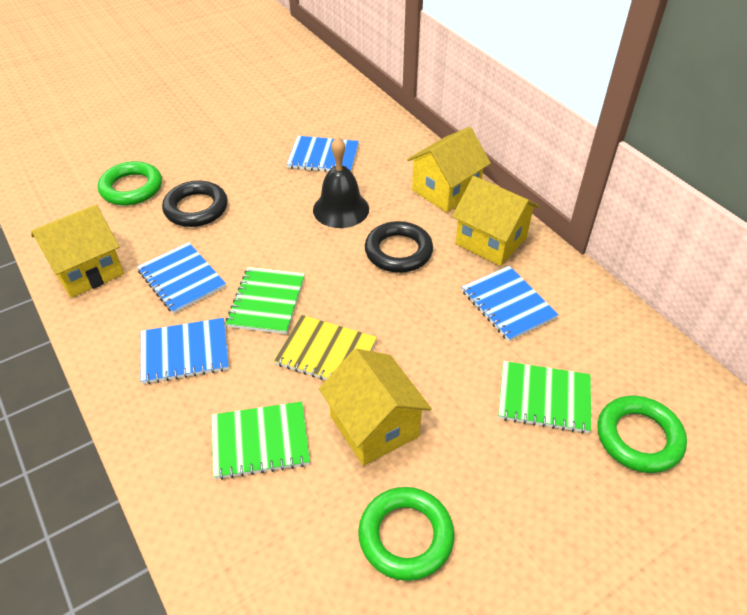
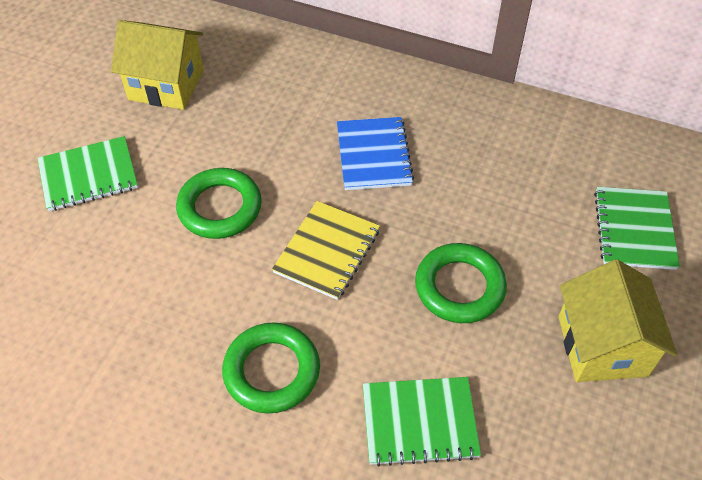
black bell: [313,137,369,228] = 1 -> none = 0
black ring: [162,180,228,227] [365,221,433,273] = 2 -> none = 0
blue notebook: [137,242,226,314] [141,318,229,384] [287,136,359,172] [462,266,559,341] = 4 -> [337,117,414,190] = 1
yellow house: [31,205,124,298] [319,349,432,466] [407,127,491,213] [452,176,540,266] = 4 -> [111,20,203,110] [558,259,677,382] = 2

